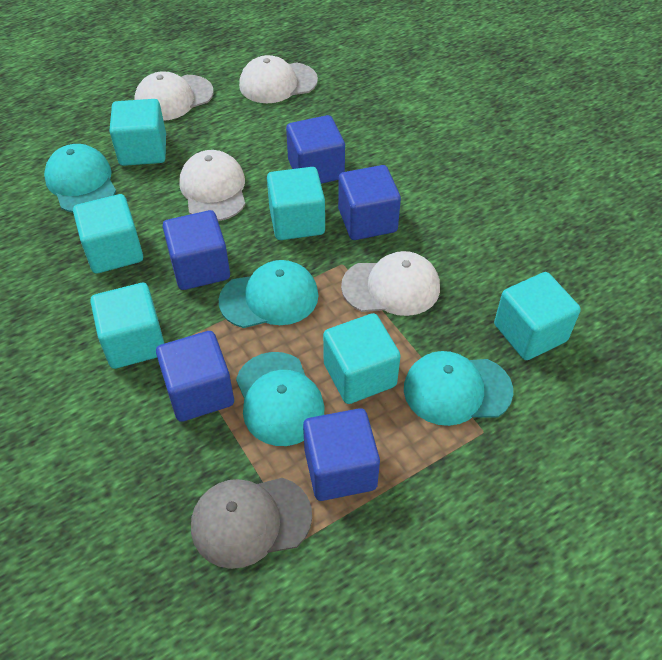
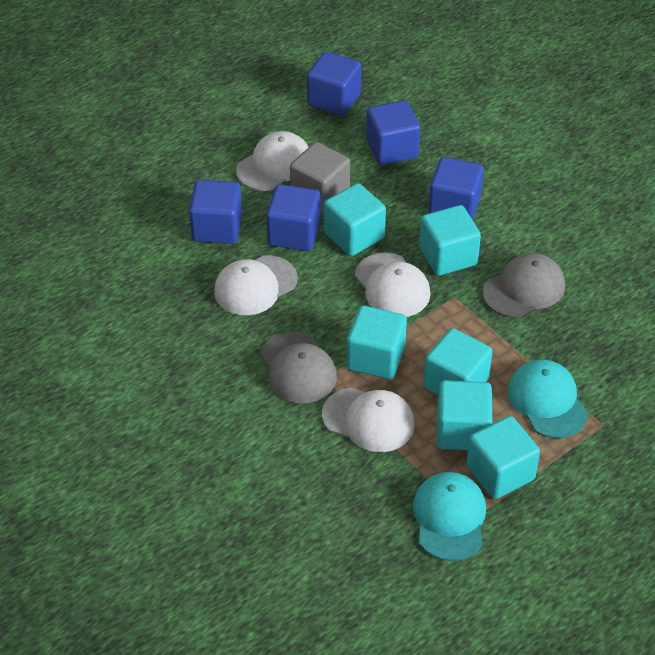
grey cap: [191,478,312,569] = 1 -> [261,332,337,403] [483,253,565,318] = 2
grey cube: none = 0 -> [290,142,350,213] = 1
turquoise cap: [44,144,116,213] [219,260,318,328] [236,352,325,446] [404,351,513,426] = 4 -> [413,472,486,561] [508,360,588,438] = 2

